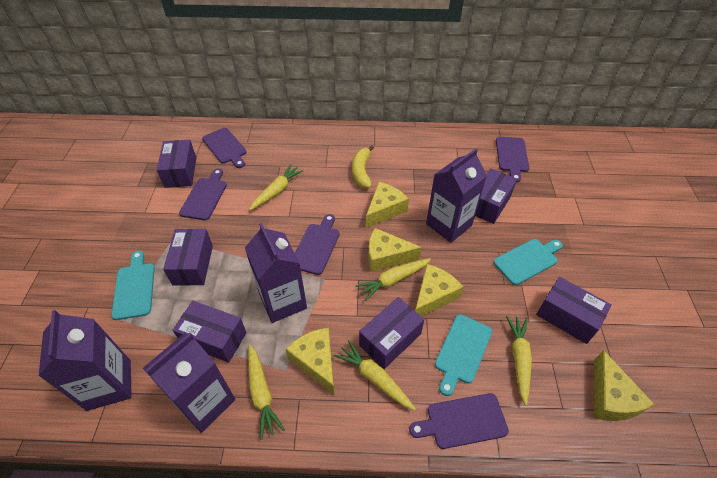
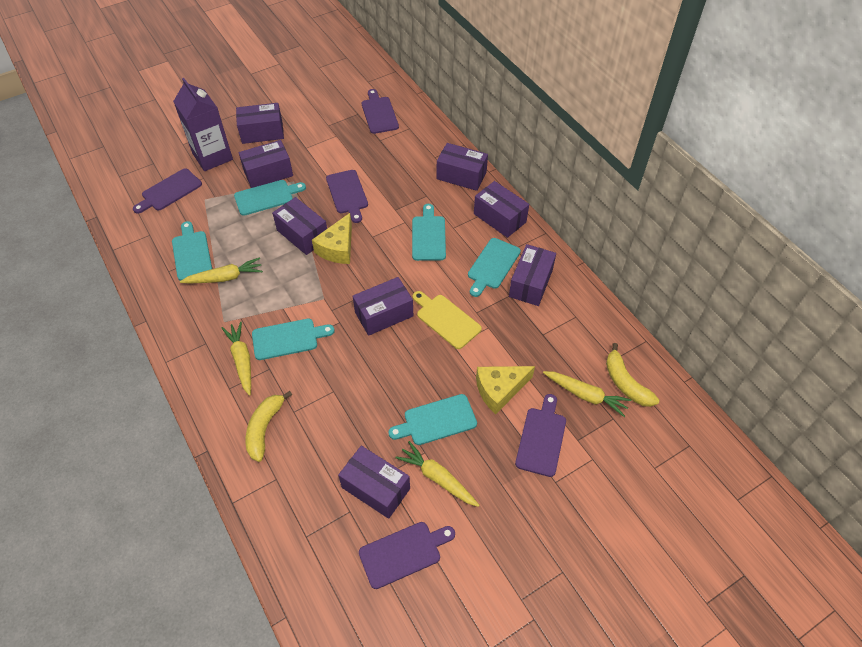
purple box: [157,140,197,188] [163,229,213,286] [172,301,247,363] [359,297,424,369] [475,168,517,224] [536,277,612,344] = 6 -> [236,103,284,144] [239,140,293,188] [272,197,327,255] [338,446,410,519] [353,277,413,336] [437,143,488,191] [474,181,529,238] [509,244,556,306] = 8
purple carton: [39,310,131,411] [143,333,236,433] [245,223,307,323] [426,148,487,243] = 4 -> [173,78,233,171] = 1
turquoise cutting board: [111,251,155,320] [435,314,492,396] [493,239,563,285] = 3 -> [172,221,212,281] [234,180,306,216] [252,319,335,360] [388,394,477,445] [412,204,446,261] [468,238,521,297] = 6
yellow banana: [352,145,374,188] = 1 -> [245,391,292,462] [606,343,659,407] = 2
yellow carrot: [248,345,285,440] [249,164,304,210] [334,340,416,410] [355,258,431,301] [506,316,532,406] = 5 -> [180,257,263,283] [222,322,251,396] [395,441,480,507] [543,371,632,417] = 4
yellow cheese: [286,328,334,394] [366,182,409,228] [368,228,422,272] [415,264,463,316] [594,350,654,421] = 5 -> [312,213,352,264] [476,366,535,414] = 2
yellow cutting board: none = 0 -> [413,291,482,349] = 1

